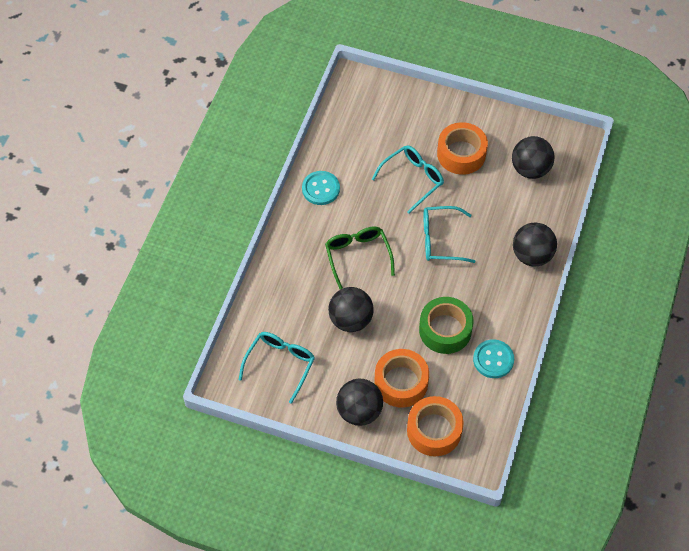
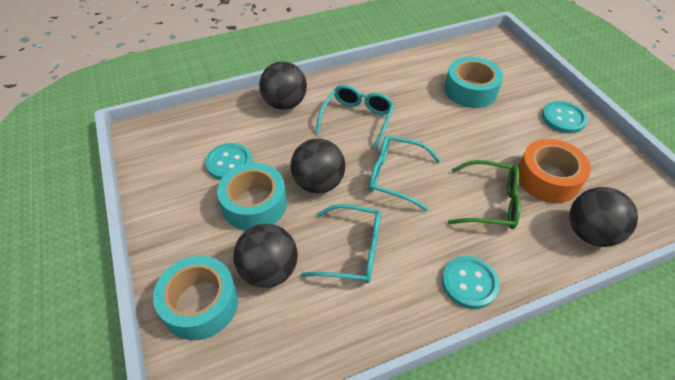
green tape: [419,297,474,354] = 1 -> none = 0
orange tape: [374,349,429,408] [407,396,464,456] [437,122,488,175] = 3 -> [518,139,591,203] = 1
turquoise button: [302,171,340,205] [473,339,514,378] = 2 -> [205,143,252,180] [442,256,500,309] [542,101,588,134] = 3
turquoise tape: none = 0 -> [153,256,238,340] [217,163,287,231] [445,57,503,108] = 3

